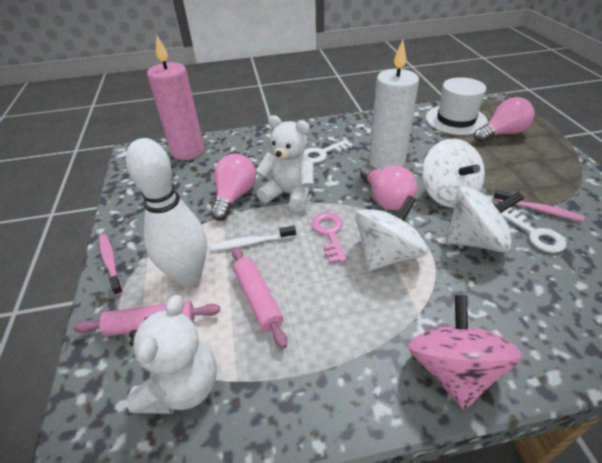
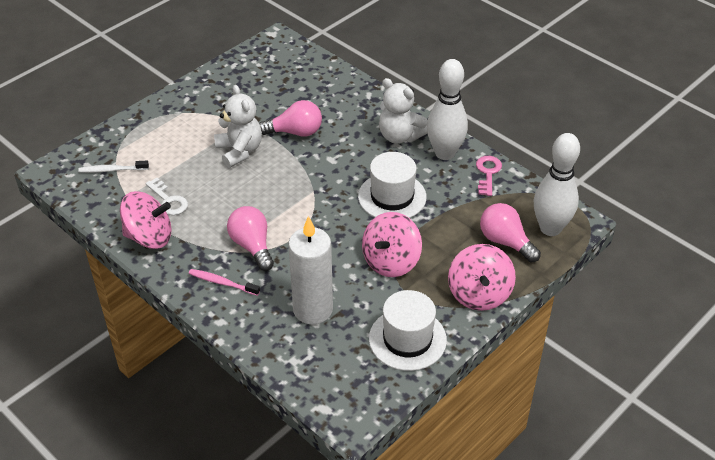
pink candle: [147,35,204,160] = 1 -> none = 0
pink rolling pin: [74,301,220,336] [232,247,287,349] = 2 -> none = 0
pink spinning top: [408,295,522,410] = 1 -> [120,191,172,249] [362,212,422,277] [448,244,516,311] = 3
pink toothbrush: [99,234,123,296] [493,190,585,221] = 2 -> [189,269,260,296] = 1
white bowling pin: [126,138,207,286] = 1 -> [427,59,468,160] [534,133,580,236] = 2
white hat: [426,77,488,135] = 1 -> [358,152,427,218] [369,290,447,371] = 2
white key: [304,139,353,163] [501,207,566,253] = 2 -> [146,178,188,215] = 1
white spinning top: [355,195,428,271] [422,138,485,208] [446,186,524,252] = 3 -> none = 0

